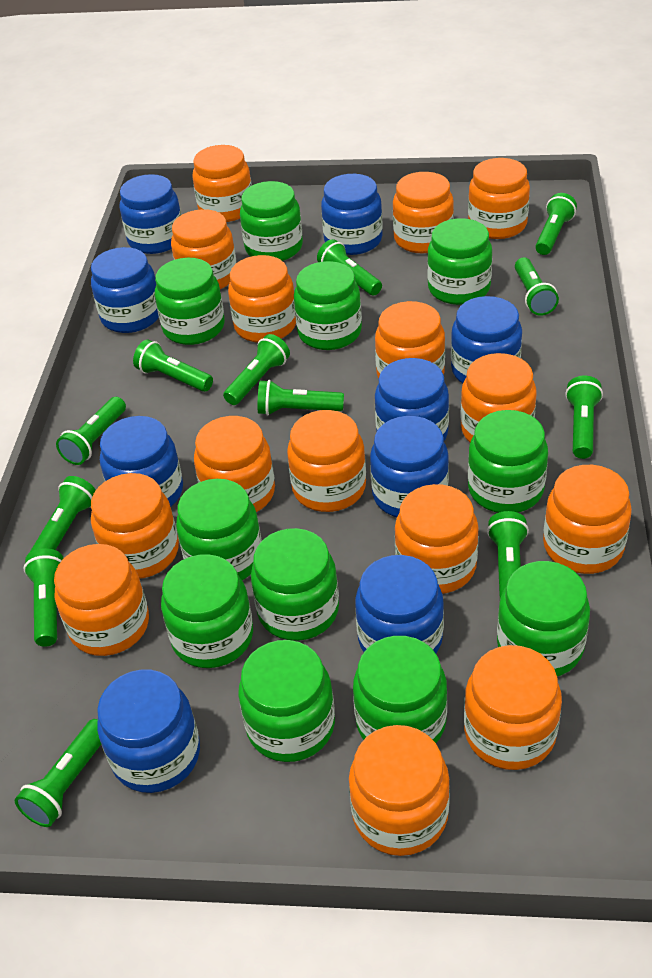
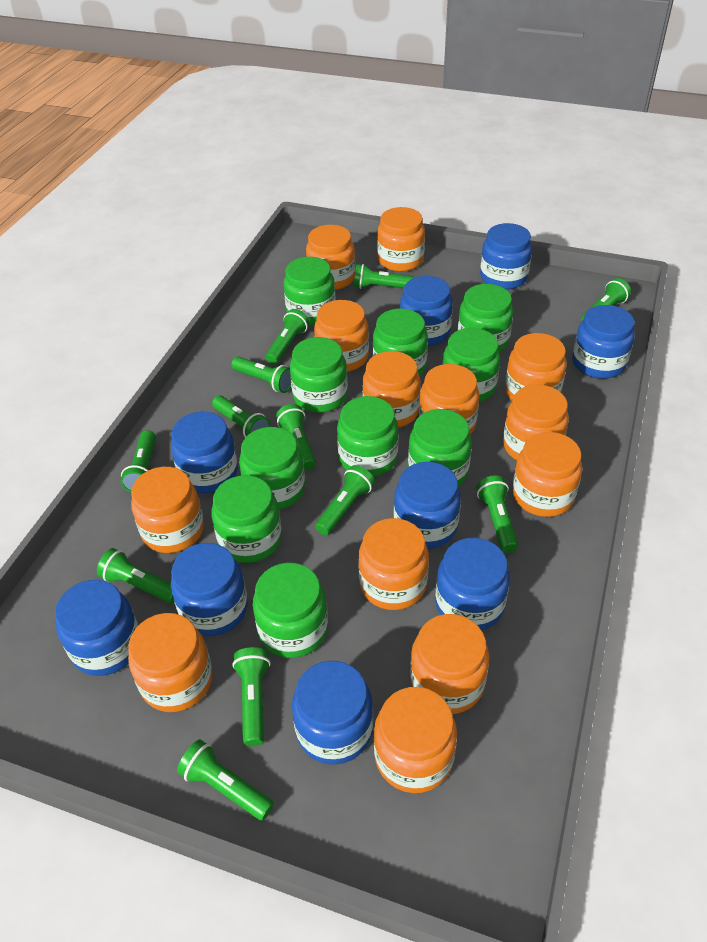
green jar: [155,258,225,345] [161,554,253,668] [176,479,262,580] [238,640,335,762] [240,181,303,261] [251,528,339,641] [294,261,362,350] [353,636,447,743] [427,218,492,305] [468,410,548,513] [497,561,590,677] = 11 -> [211,475,282,563] [239,427,305,510] [253,563,328,658] [284,257,336,325] [290,337,348,413] [337,396,399,477] [373,309,428,376] [408,409,472,486] [442,328,500,402] [458,284,513,352] = 10
orange jar: [54,544,149,656] [91,473,179,579] [171,209,236,289] [192,145,252,222] [194,416,275,512] [228,255,296,343] [287,410,366,512] [349,725,450,856] [375,301,445,379] [393,172,454,254] [395,484,479,594] [460,353,536,442] [464,645,562,770] [468,158,530,239] [543,465,632,574] = 15 -> [128,613,213,712] [131,467,204,553] [306,225,355,290] [314,300,369,372] [358,518,429,610] [362,351,421,428] [374,687,457,793] [377,207,425,272] [410,614,489,714] [419,364,479,435] [503,385,569,460] [505,333,567,401] [512,432,582,517] = 13

